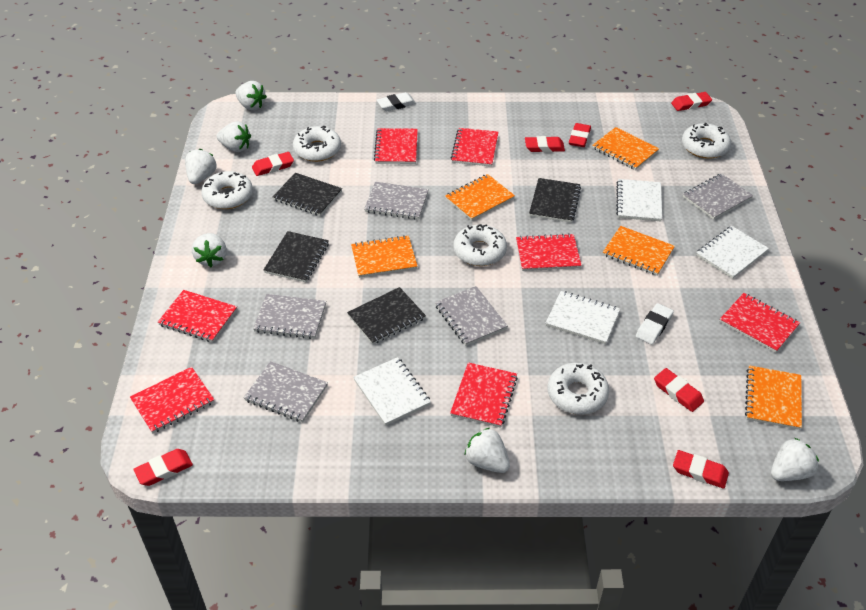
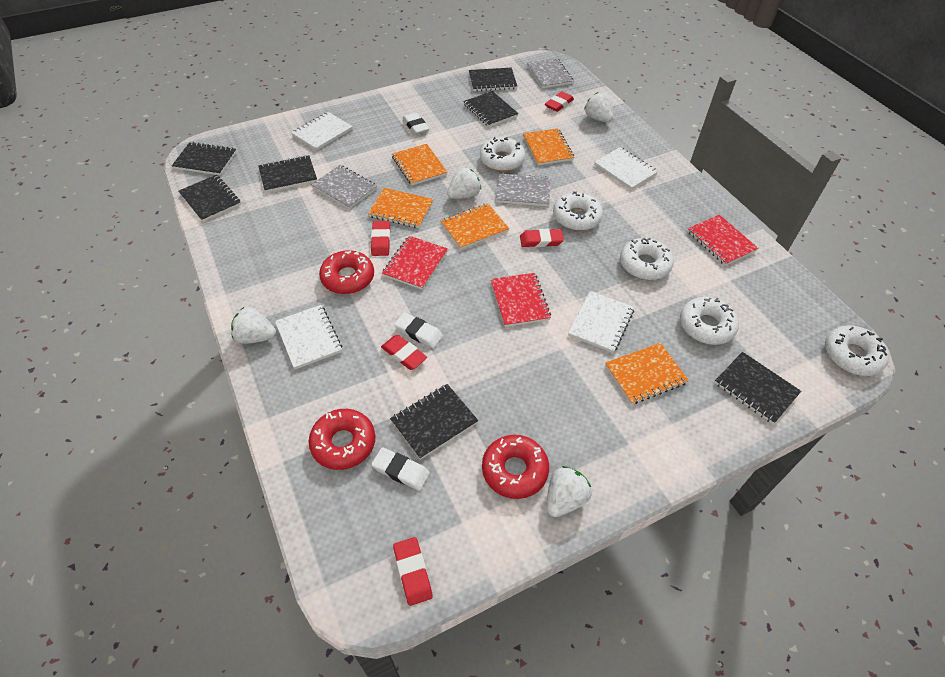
black notebook: [264,231,329,282] [273,173,342,216] [347,287,426,344] [529,178,581,223] = 4 -> [172,142,237,175] [179,175,241,222] [258,155,317,192] [390,384,478,460] [463,91,518,127] [469,68,517,91] [714,352,801,424] = 7
grey notebook: [244,361,328,423] [253,294,326,339] [364,182,429,220] [435,286,508,346] [683,173,753,220] = 5 -> [311,165,377,209] [496,173,550,206] [527,58,574,88] = 3
red donut: none = 0 -> [309,409,375,470] [319,250,374,294] [482,435,549,499] = 3
red eraser: [133,449,193,486] [252,152,294,176] [525,136,565,152] [569,123,591,147] [654,368,704,412] [671,92,712,111] [673,450,729,489] = 7 -> [371,221,390,256] [381,335,427,370] [393,537,433,606] [520,229,564,247] [545,91,574,112] = 5
red notebook: [130,367,215,434] [158,290,237,342] [374,128,418,164] [450,362,518,428] [451,128,498,167] [516,233,582,271] [719,293,800,353] = 7 -> [382,236,448,289] [491,273,551,327] [687,215,758,266] = 3
white eraser: [377,92,416,111] [636,303,674,344] = 2 -> [371,447,430,491] [394,312,443,348] [403,113,429,135] = 3
white strawberry: [185,149,217,184] [192,233,227,267] [217,121,251,152] [235,81,267,110] [464,428,510,473] [771,438,819,481] = 6 -> [231,307,276,344] [447,168,481,199] [547,466,592,517] [584,92,613,122] = 4

